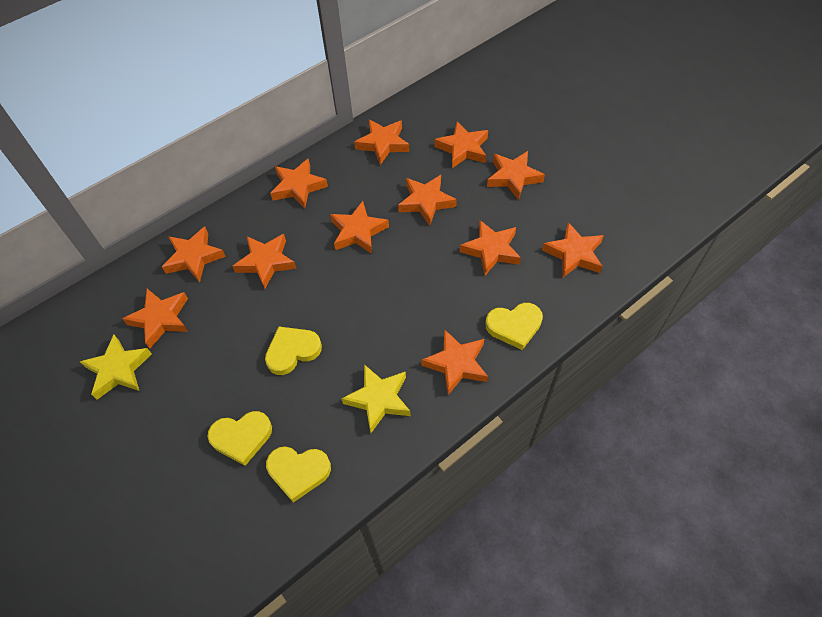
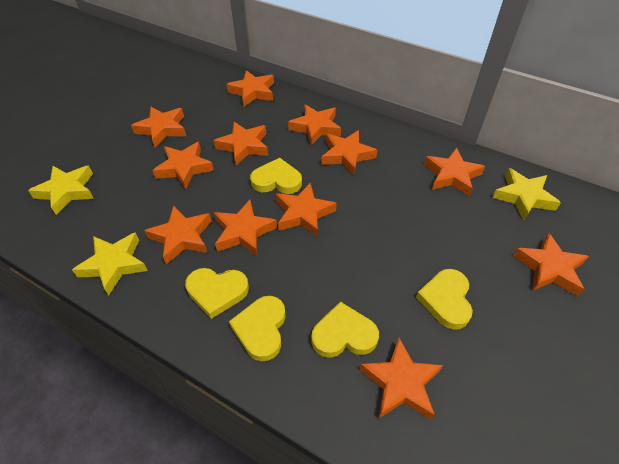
yellow heart: [208,411,272,466] [265,327,322,375] [266,446,331,503] [485,303,543,350] = 4 -> [185,268,249,319] [229,296,286,361] [250,158,302,194] [311,302,379,358] [416,269,473,330] = 5
yellow star: [80,335,152,400] [341,365,411,433] = 2 -> [28,166,94,215] [72,232,148,295] [492,168,561,220] = 3

